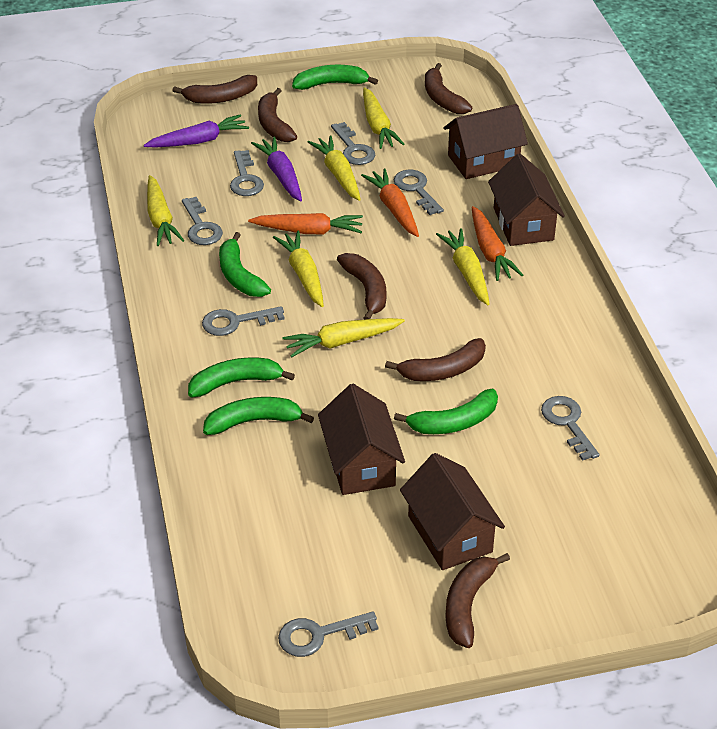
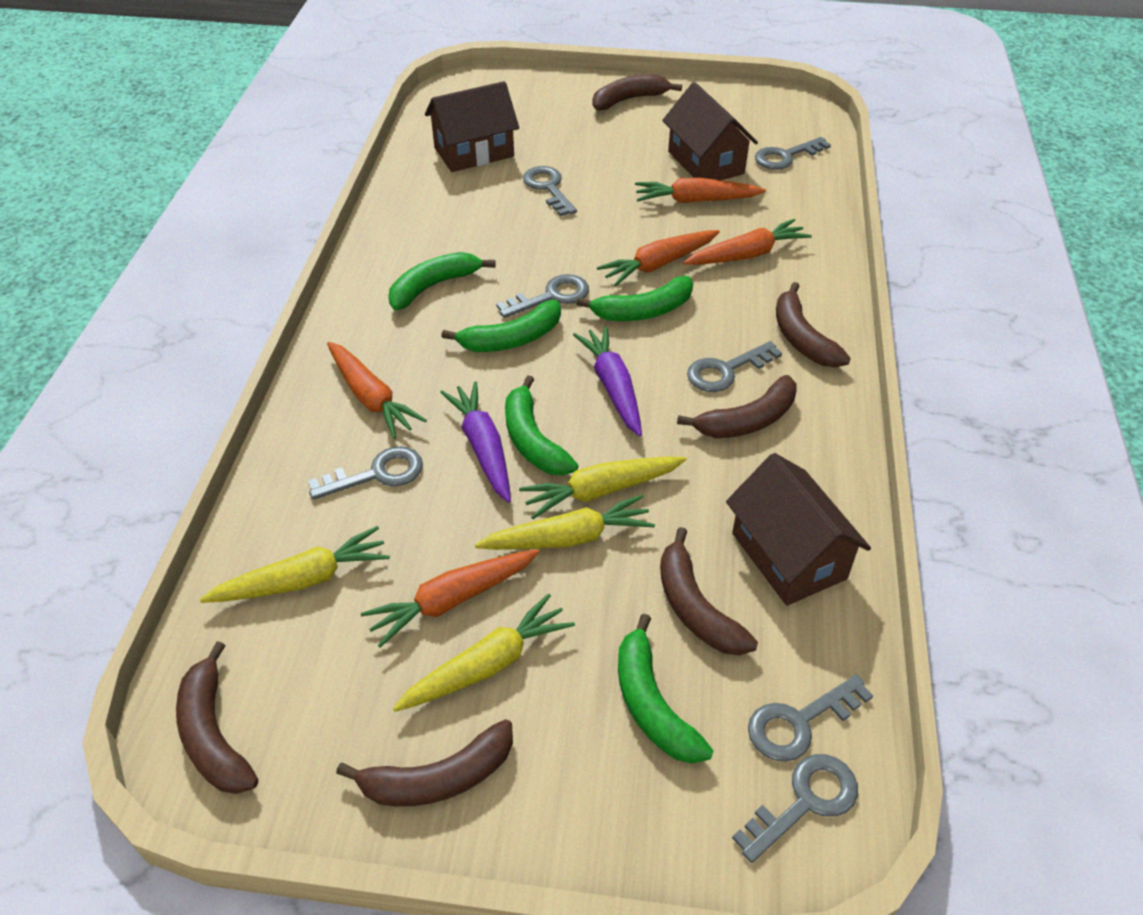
brown house: [318,384,405,495] [400,453,505,570] [444,104,528,179] [488,153,565,246] = 4 -> [425,81,519,172] [662,82,758,180] [726,453,871,606] = 3
orange carrot: [248,213,363,235] [361,168,419,237] [472,206,523,281] = 3 -> [327,342,427,439] [361,549,540,648] [597,230,720,287] [635,178,766,203] [684,219,812,265] = 5
yellow carrot: [147,175,184,246] [273,230,324,307] [282,318,405,358] [308,135,361,201] [363,87,404,149] [436,228,489,305] = 6 -> [200,526,390,603] [393,593,575,712] [475,495,655,550] [519,457,686,519] = 4

